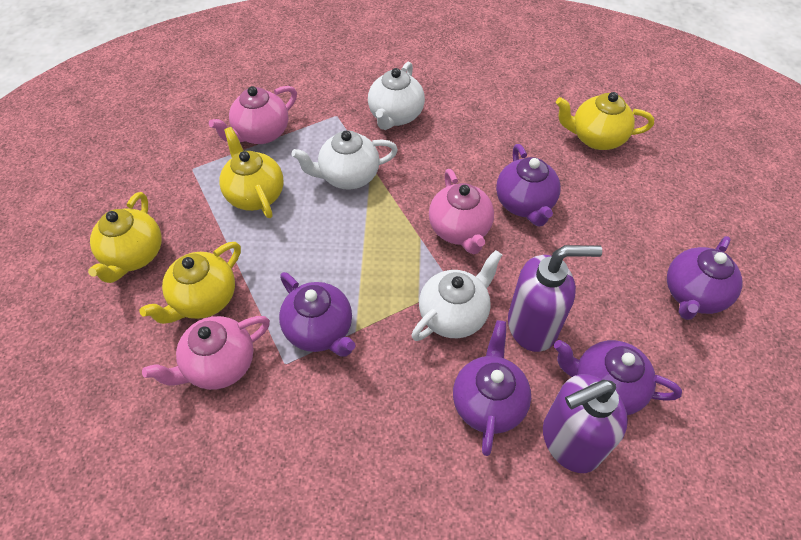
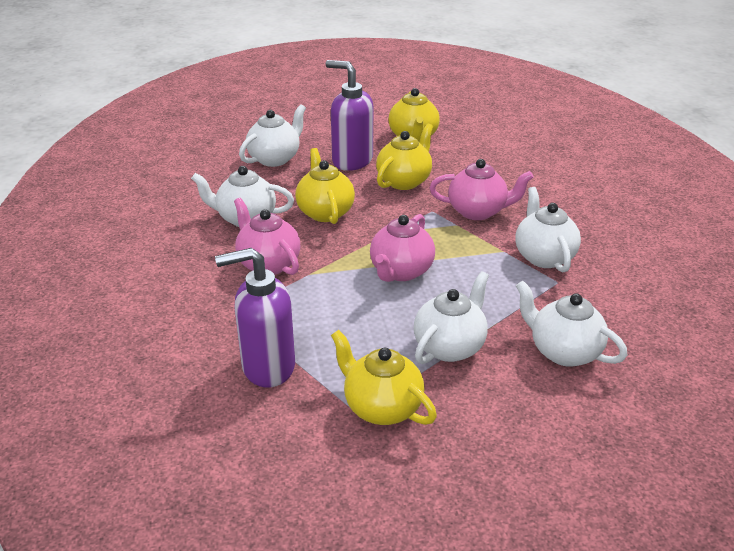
purple teapot: [279,272,355,357] [453,320,531,456] [496,144,561,226] [554,340,682,415] [667,236,743,320] = 5 -> none = 0
white teapot: [291,130,398,190] [368,62,425,130] [411,250,502,341] = 3 -> [191,166,294,227] [239,104,306,167] [414,271,489,364] [516,187,581,273] [516,281,628,367] = 5

